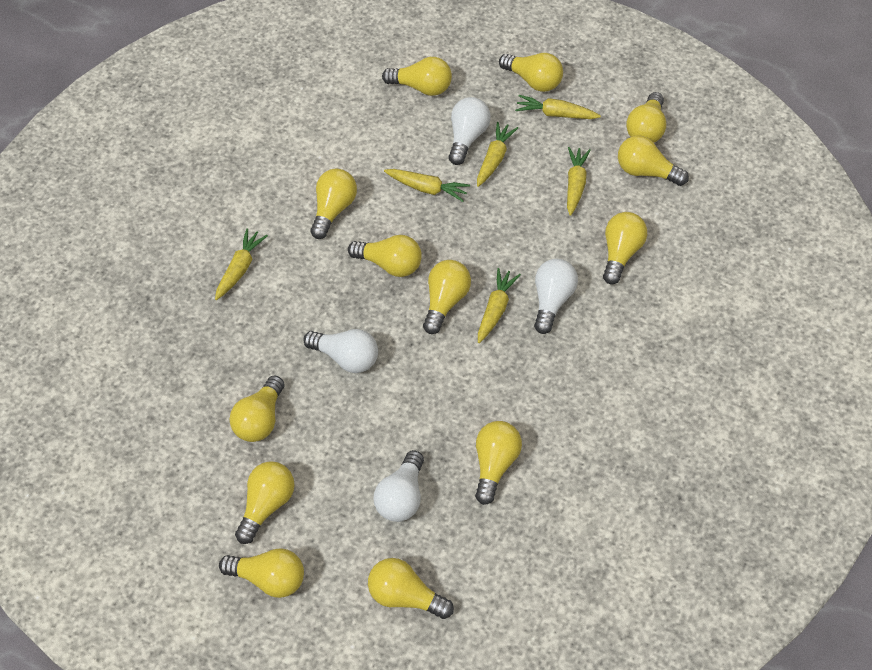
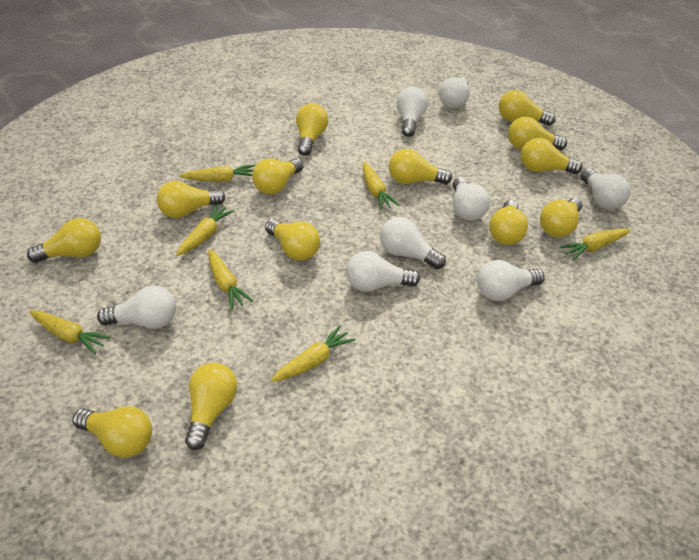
white light bulb: [303,329,378,373] [374,450,424,522] [449,97,491,165] [534,259,578,334] = 4 -> [97,285,176,329] [346,251,420,292] [380,217,446,269] [396,87,428,137] [439,77,470,108] [452,177,490,221] [477,260,545,301] [581,168,630,210] = 8
yellow carrot: [215,228,268,300] [384,169,470,202] [477,122,518,187] [478,268,521,343] [515,95,601,119] [567,147,591,216] = 6 -> [29,311,111,354] [176,204,234,256] [179,164,256,182] [209,249,253,310] [271,325,356,382] [363,162,399,210] [559,228,631,261] = 7

